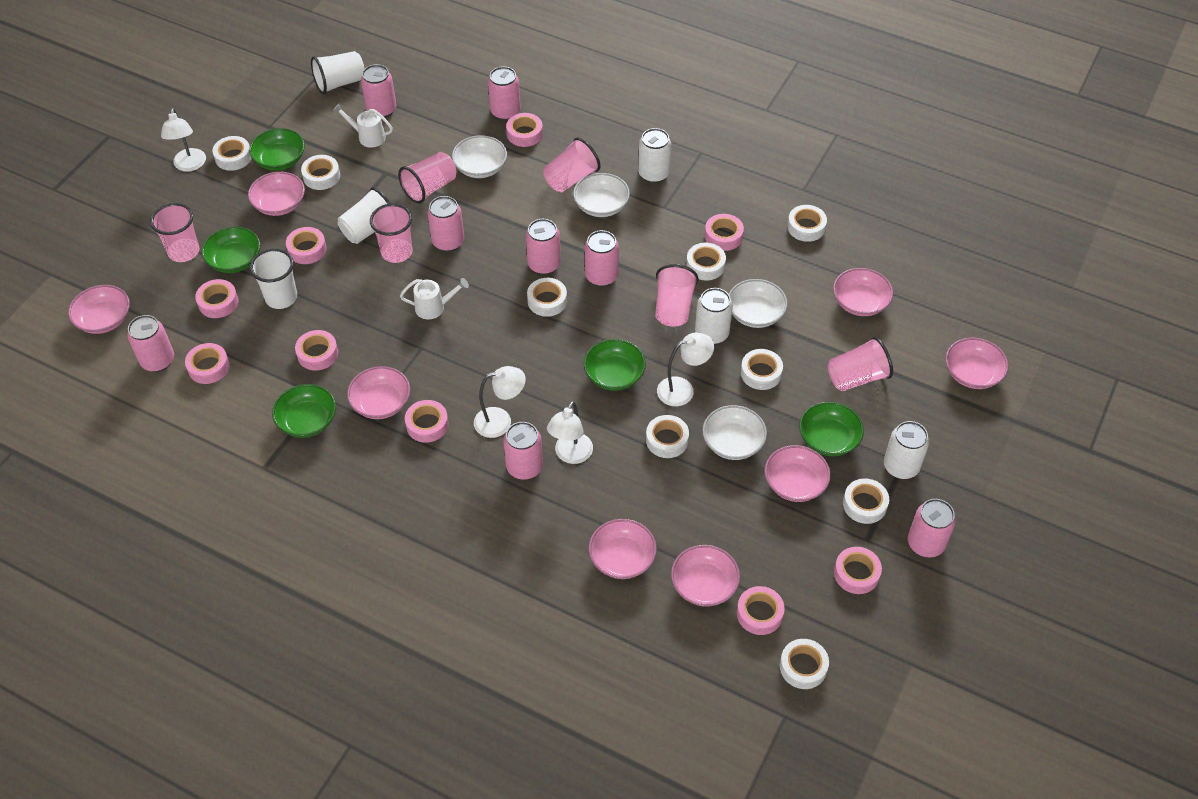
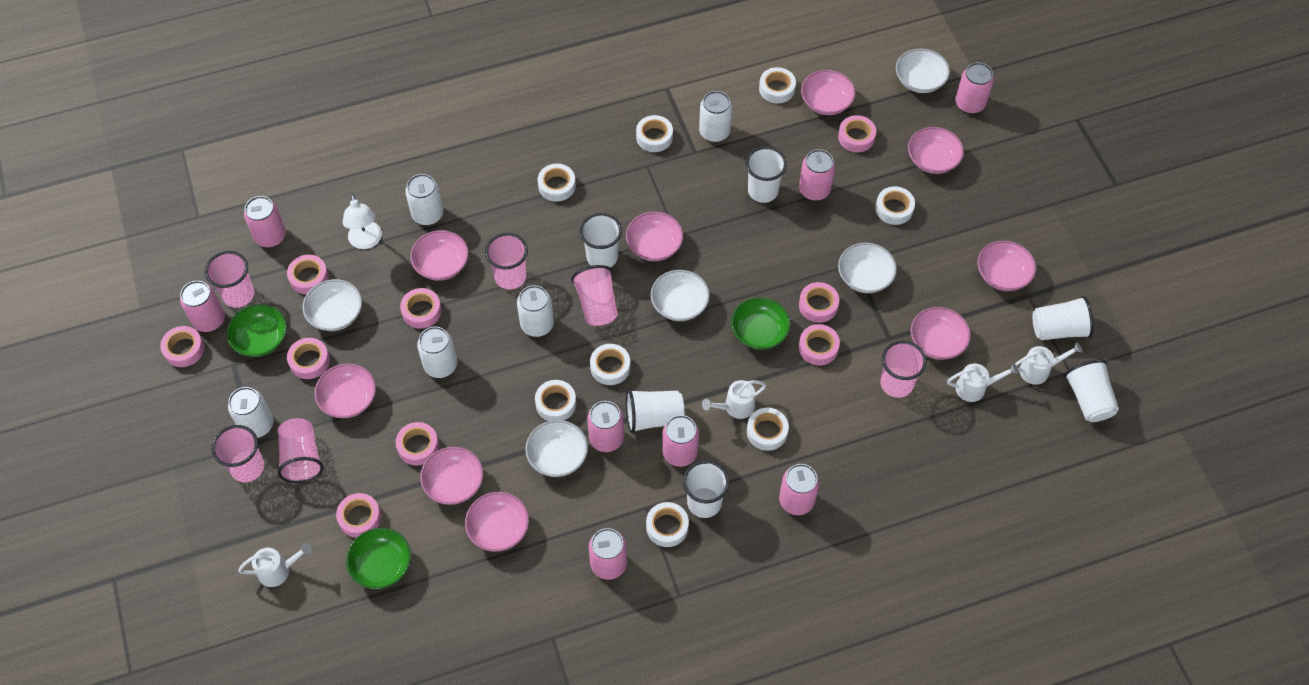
green bowl: [202,227,261,273] [249,128,305,171] [272,384,336,438] [584,339,646,391] [799,402,864,456] = 5 -> [226,304,287,357] [346,528,411,589] [731,297,791,350] = 3
pink bowl: [68,285,130,334] [248,172,305,216] [347,366,410,419] [589,519,657,579] [671,545,740,607] [765,445,831,502] [833,268,893,316] [945,338,1008,389] = 8 -> [314,363,376,418] [410,230,469,281] [420,447,483,505] [465,492,529,552] [626,212,683,261] [801,70,856,115] [908,127,964,174] [910,307,971,360] [977,240,1036,291] = 9
white bowl: [452,135,507,178] [573,173,630,217] [702,405,767,460] [729,279,788,328] = 4 -> [302,279,362,331] [525,420,588,477] [651,270,710,321] [838,243,897,293] [896,48,950,93] = 5
white can: [638,128,671,183] [695,288,733,345] [884,421,929,479] = 3 -> [228,387,273,438] [405,174,443,225] [417,327,457,378] [517,285,554,337] [699,91,732,142] = 5
white cup: [250,249,297,309] [311,51,365,94] [337,187,391,244] = 3 -> [580,213,622,267] [626,389,684,433] [683,460,729,518] [746,147,787,203] [1032,296,1094,340] [1064,359,1119,422] = 6
white lamp: [161,108,206,172] [474,366,526,438] [547,401,593,464] [657,333,714,406] = 4 -> [343,194,382,249] = 1
white tape: [212,136,252,171] [301,155,340,190] [527,278,567,317] [646,415,689,458] [686,243,726,280] [741,349,783,390] [780,639,829,689] [787,205,827,242] [843,478,889,524] = 9 -> [535,380,576,421] [538,164,576,202] [590,344,630,385] [636,115,673,152] [646,502,689,547] [747,408,789,451] [759,67,796,103] [875,186,915,225] = 8
white watering can: [333,103,393,148] [400,278,469,319] = 2 -> [238,543,312,587] [702,380,766,419] [947,363,1019,402] [1015,342,1082,385] = 4

